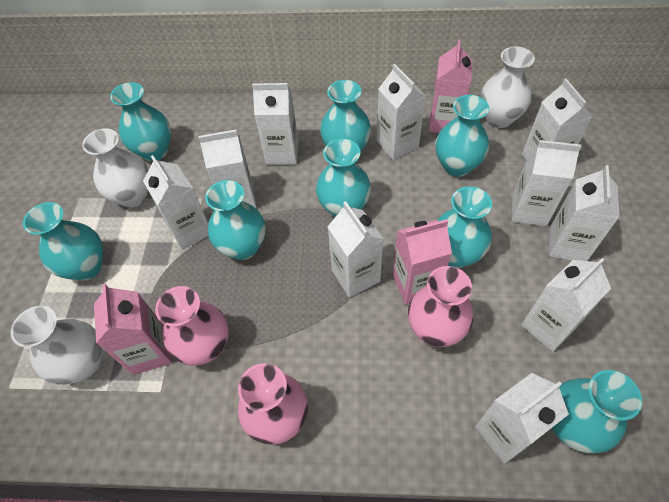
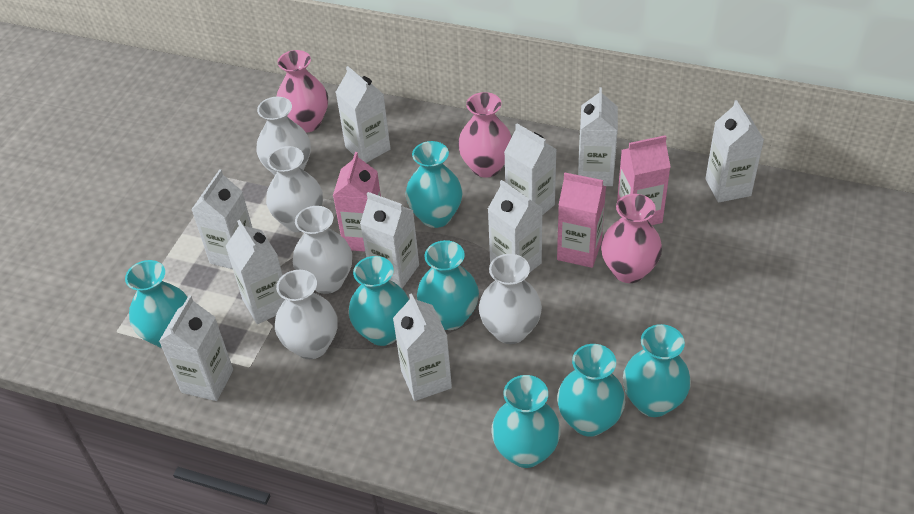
turquoise vase: [23,202,103,281] [110,82,171,161] [205,180,265,260] [316,139,371,217] [320,80,371,151] [435,95,489,177] [437,186,492,268] [552,370,642,453] = 8 -> [125,260,188,348] [349,256,409,346] [406,141,463,228] [417,240,479,330] [491,375,561,468] [557,344,625,437] [623,324,691,417] = 7
white vase: [10,306,102,385] [82,128,148,208] [480,47,535,128] = 3 -> [256,97,311,175] [266,146,323,232] [275,270,338,359] [293,206,352,294] [479,254,542,344] = 5

